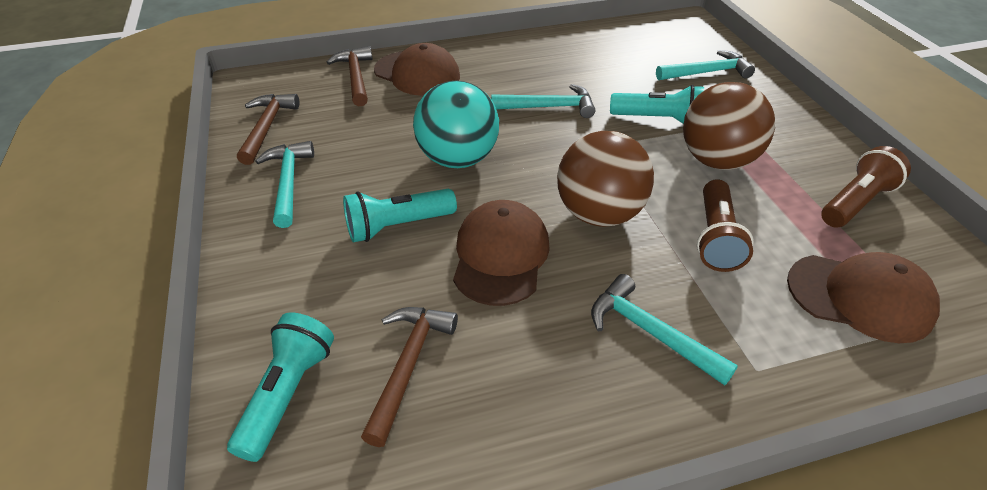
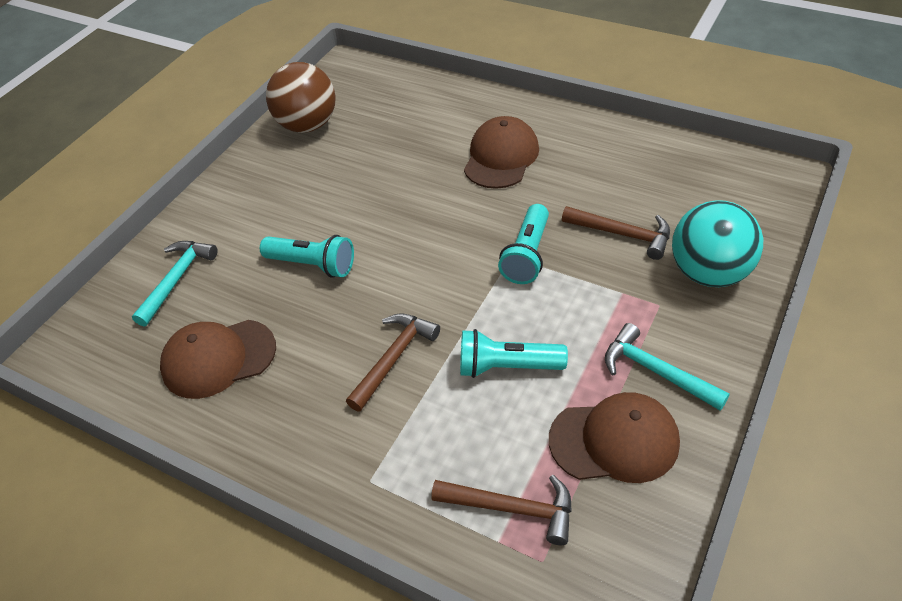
brown ball: [557,131,654,227] [683,82,775,170] = 2 -> [266,62,336,133] = 1
brown flashlight: [697,179,754,272] [821,146,911,228] = 2 -> none = 0
turquoise hammer: [255,141,314,228] [491,84,595,118] [591,274,738,385] [656,50,755,80] = 4 -> [132,241,218,327] [605,323,730,410] = 2

